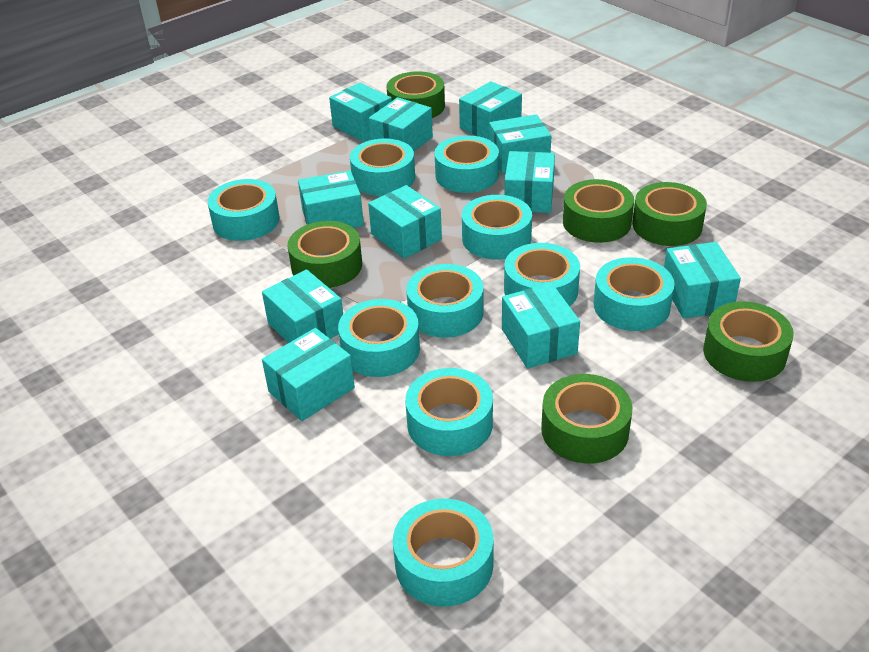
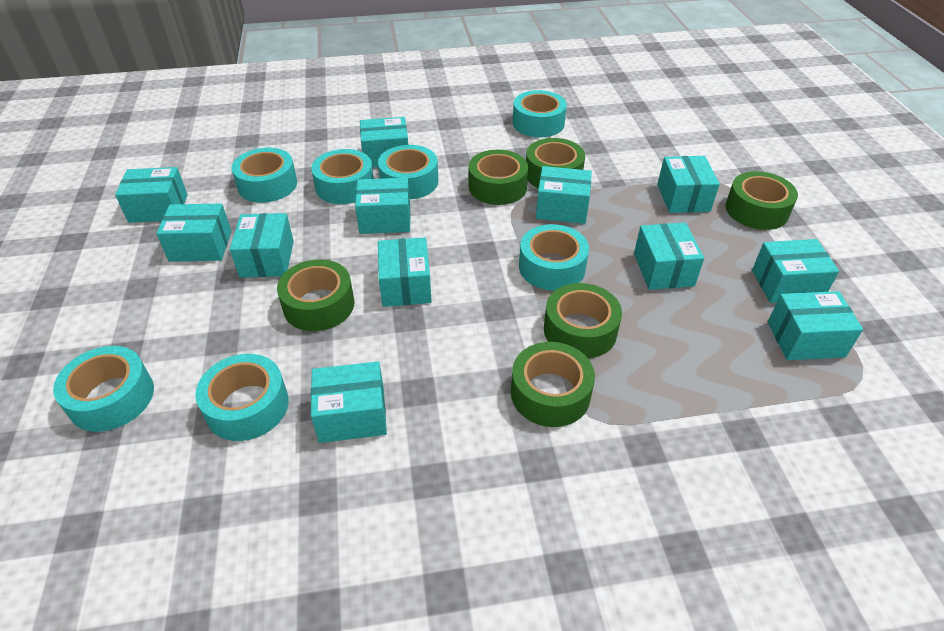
turquoise box: [262,270,343,343] [262,328,355,421] [298,170,364,228] [329,83,392,142] [368,185,442,259] [369,97,433,151] [459,81,522,140] [489,114,551,174] [502,283,580,368] [505,151,555,213] [664,242,741,318] = 11 -> [115,167,188,223] [156,204,231,262] [230,213,294,278] [311,361,387,443] [355,178,411,234] [360,117,408,168] [378,237,432,307] [536,166,592,224] [634,223,704,290] [658,156,720,213] [752,239,839,303] [768,291,863,360] = 12
turquoise tape: [207,179,279,241] [338,299,420,377] [350,138,415,196] [393,499,494,607] [405,368,493,456] [406,264,484,338] [434,135,499,193] [462,195,532,259] [504,243,580,306] [594,257,674,331] = 10 -> [53,346,154,432] [195,354,289,441] [231,148,297,203] [311,149,374,204] [378,145,438,199] [513,90,567,137] [519,224,589,291] = 7

